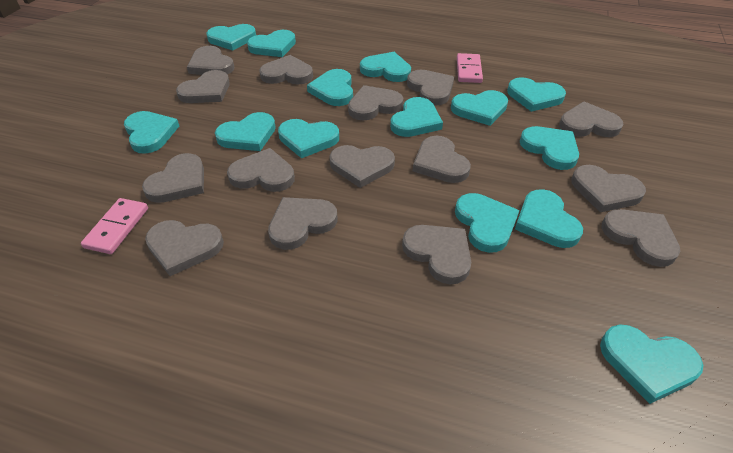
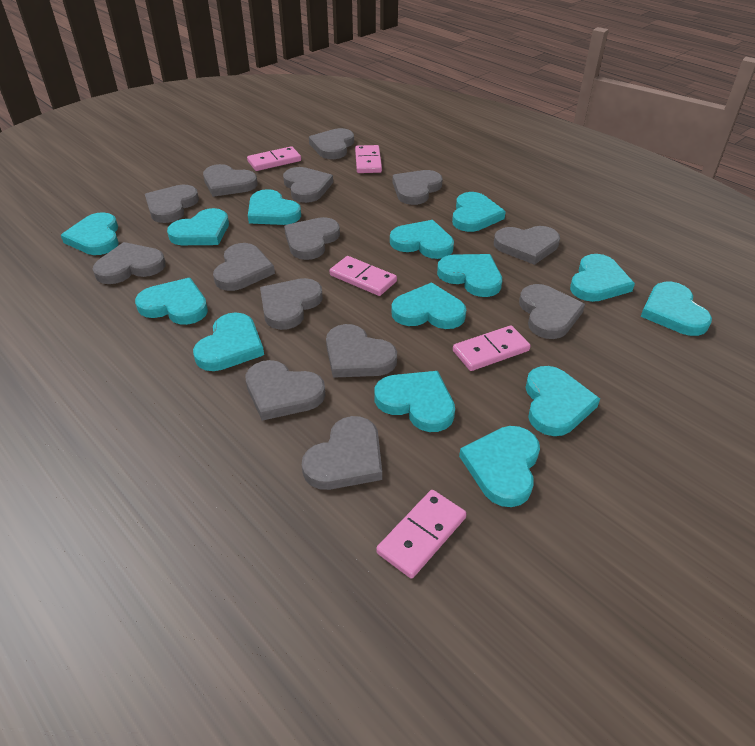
grey heart: [142,153,204,203] [145,220,224,276] [176,70,230,103] [187,46,234,75] [227,148,295,192] [260,55,313,85] [268,197,338,250] [330,145,395,188] [348,85,403,121] [402,225,471,285] [407,70,454,106] [413,136,471,183] [559,101,624,137] [571,165,646,212] [602,209,680,267] = 15 -> [93,242,166,284] [145,185,199,223] [203,164,257,197] [213,243,275,291] [245,360,326,421] [260,278,323,330] [283,167,333,203] [284,217,340,260] [302,416,382,490] [309,128,354,159] [326,324,397,378] [393,170,443,205] [494,226,560,265] [519,284,585,339] = 14
pink domino: [81,198,148,254] [457,53,483,83] = 2 -> [247,146,301,171] [330,256,397,296] [355,145,382,173] [376,490,467,578] [453,325,531,371] = 5

